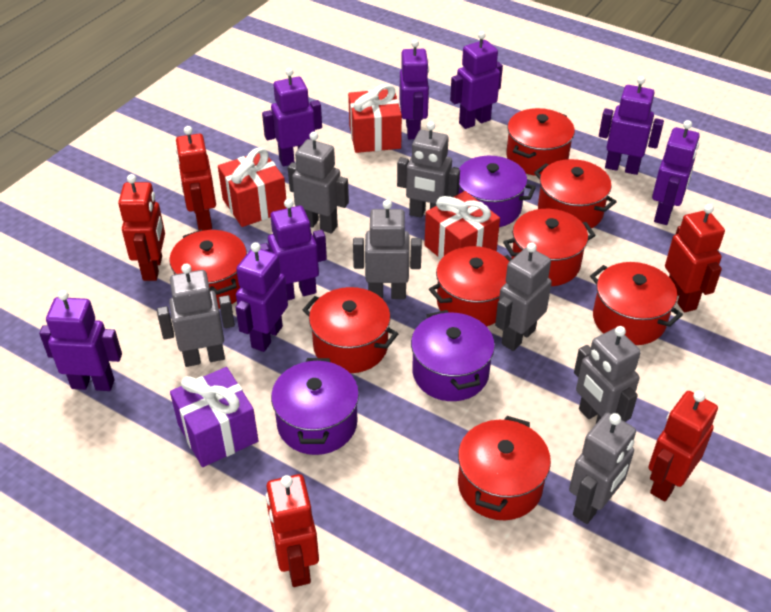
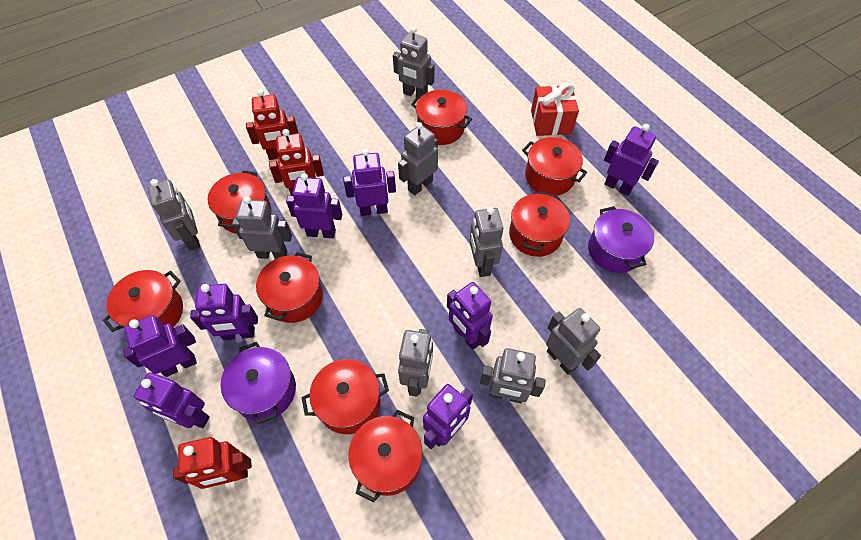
grey robot: [157,263,235,367] [288,132,349,234] [353,200,422,299] [397,121,460,218] [495,242,552,351] [569,413,636,524] [574,326,641,425] = 7 -> [148,179,200,251] [232,196,292,259] [393,27,434,99] [398,122,438,195] [398,329,433,397] [469,207,503,277] [480,348,546,403] [546,308,601,375] = 8
purple gift: [170,367,259,467] = 1 -> none = 0
purple pot: [271,358,359,455] [411,310,495,401] [453,156,536,227] = 3 -> [221,342,296,424] [588,206,654,273] = 2
red gift: [218,147,286,227] [348,84,402,153] [425,191,500,260] = 3 -> [531,83,579,136] = 1
red robot: [118,174,165,281] [175,126,216,231] [266,474,319,587] [648,390,718,502] [665,204,725,312] = 5 -> [173,437,252,489] [246,89,299,160] [269,129,324,196] = 3

